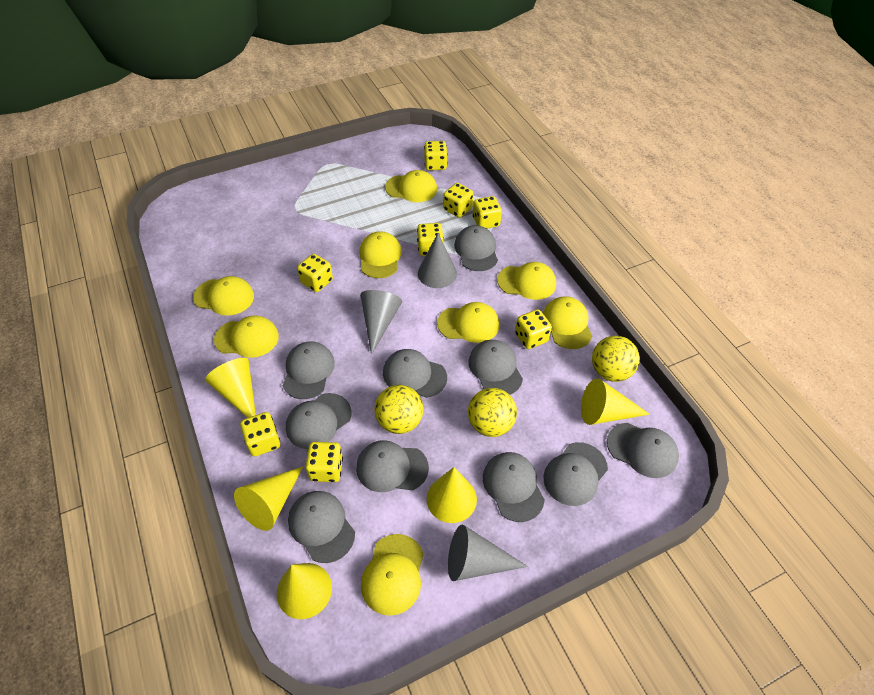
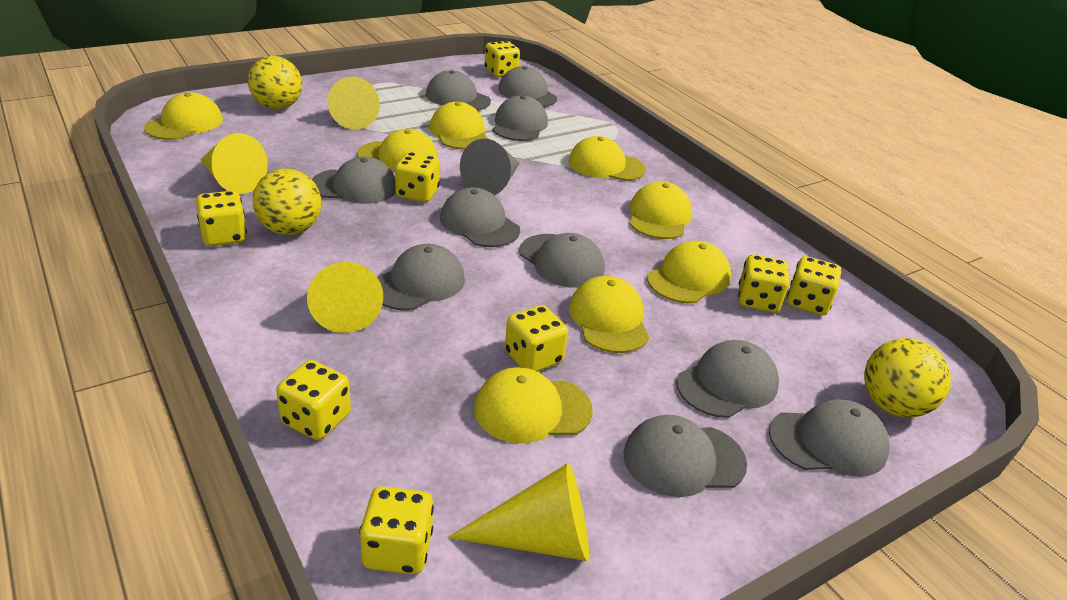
grey cone: [360,290,402,355] [418,233,457,288] [448,524,528,581] = 3 -> [460,139,520,195] = 1
yellow cone: [205,358,256,418] [234,467,303,531] [277,563,332,619] [427,467,477,523] [581,378,650,425] = 5 -> [200,133,268,194] [307,262,383,333] [328,77,380,130] [448,463,589,561] = 4

